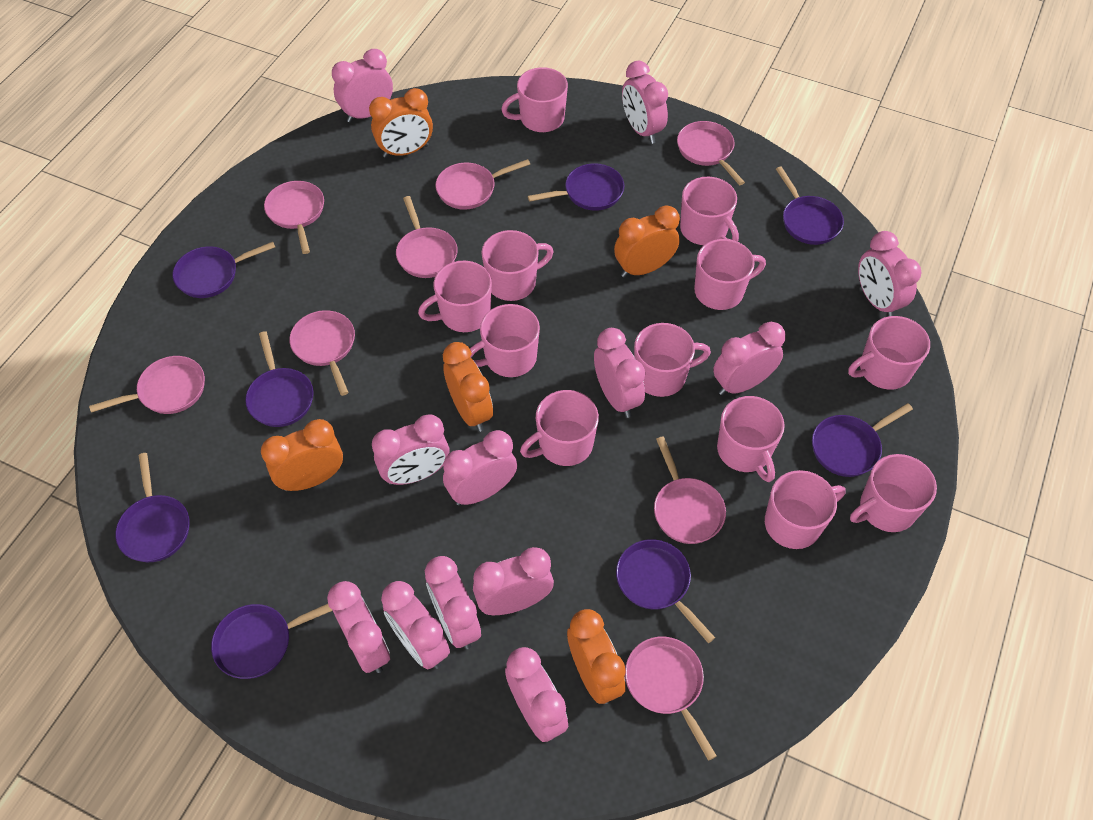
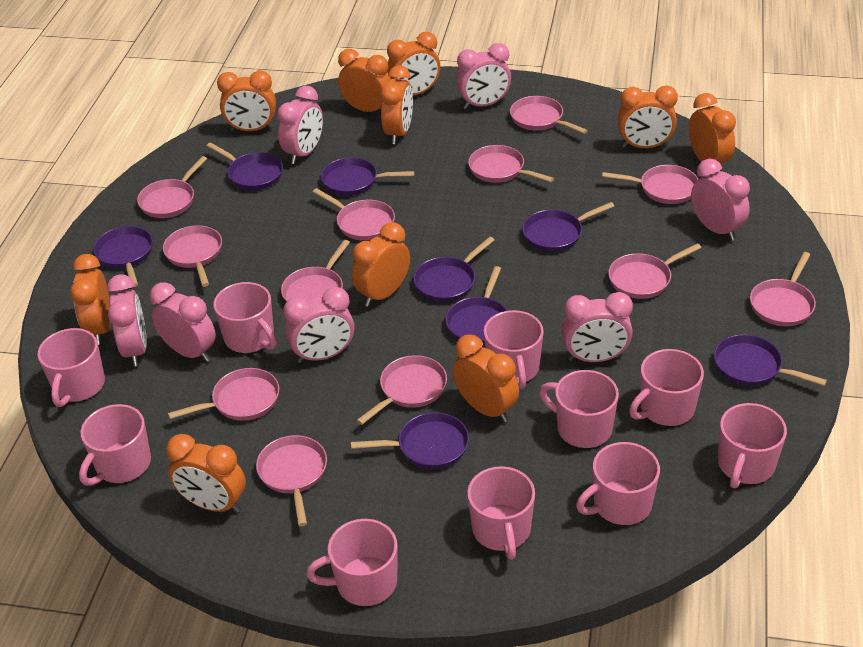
orange clock: [261,419,343,491] [369,88,433,158] [443,342,493,432] [567,609,626,704] [614,206,680,278] = 5 -> [70,254,111,345] [166,434,246,513] [217,70,276,131] [338,49,391,112] [352,222,410,307] [380,65,413,144] [387,32,440,95] [453,335,519,423] [618,85,678,148] [689,93,736,171] = 10
pink clock: [327,581,390,673] [332,49,393,123] [372,414,449,485] [381,581,450,670] [425,556,481,649] [443,430,517,506] [473,547,554,615] [505,647,568,742] [594,328,645,418] [622,61,668,144] [713,322,786,395] [858,231,922,316] = 12 -> [107,274,147,367] [150,282,216,362] [277,86,323,164] [283,287,354,363] [456,43,511,109] [562,292,633,362] [691,159,750,241] = 7
pink mug: [418,260,492,332] [470,304,540,377] [481,230,554,301] [501,67,568,132] [520,390,599,466] [634,323,711,397] [680,177,739,245] [694,239,766,310] [717,396,785,482] [765,470,846,549] [848,316,930,390] [850,454,937,532] = 12 -> [37,328,105,407] [79,404,151,486] [213,282,277,353] [306,519,398,606] [467,466,535,560] [483,310,544,389] [539,370,619,448] [576,442,660,525] [629,349,704,426] [718,403,787,488] = 10
pink pan: [89,356,205,414] [264,181,324,254] [289,310,355,396] [396,196,458,278] [435,159,530,210] [625,636,717,761] [654,437,726,544] [677,121,745,185] = 8 -> [137,156,207,218] [163,225,222,287] [168,368,279,421] [256,435,327,527] [281,240,350,302] [313,188,395,241] [356,355,447,425] [468,145,554,183] [510,96,588,134] [602,165,698,204] [608,243,701,299] [750,252,816,326] = 12

